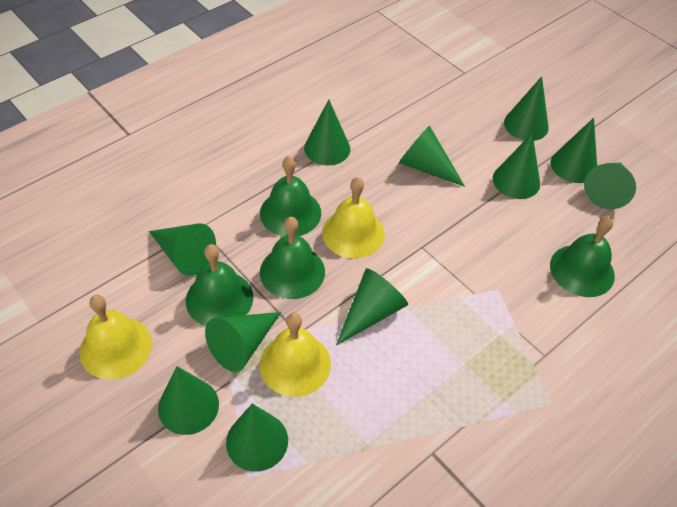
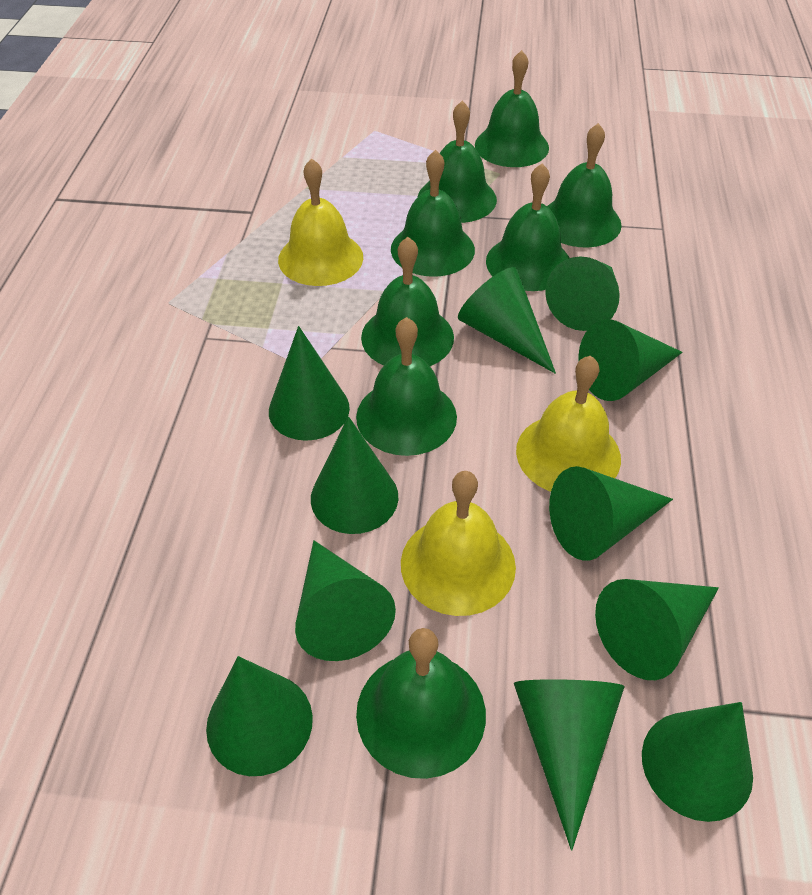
green bell: [186,244,253,326] [260,156,321,236] [260,217,325,299] [550,216,615,297] = 4 -> [356,317,457,456] [356,628,486,779] [361,237,454,366] [391,150,475,277] [418,101,497,223] [475,50,549,167] [486,163,569,291] [547,123,622,247] = 8

